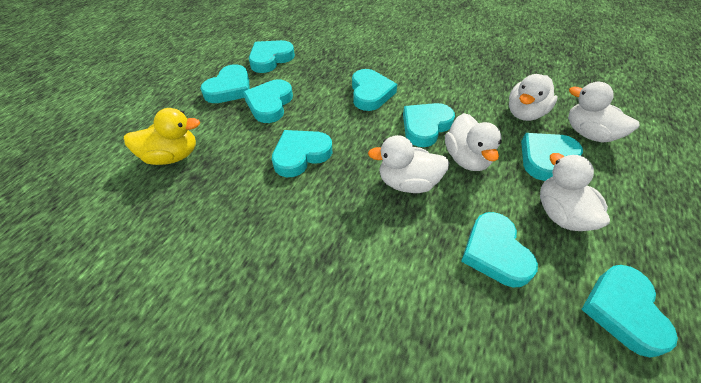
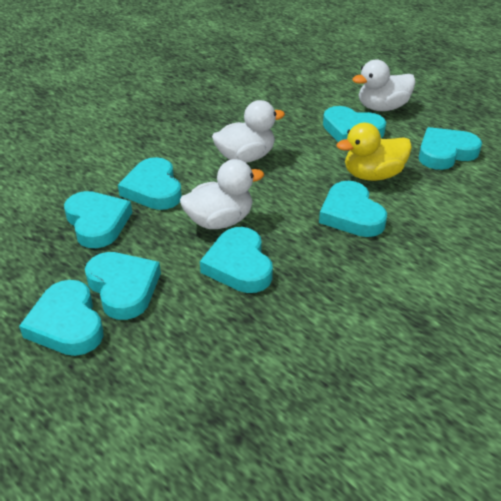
turquoise heart: [200,64,250,103] [243,80,293,123] [249,40,295,73] [272,130,332,177] [352,69,397,111] [403,103,455,147] [461,212,538,287] [521,133,583,181] [581,265,678,357] = 9 -> [19,280,104,356] [64,191,132,248] [85,252,161,320] [118,157,182,210] [200,227,273,293] [319,181,387,237] [323,106,386,142] [419,127,482,170] = 8
white duck: [368,135,449,193] [445,113,502,171] [509,74,558,121] [540,153,610,231] [568,82,639,143] = 5 -> [180,159,264,229] [212,100,285,163] [352,59,416,111] = 3

